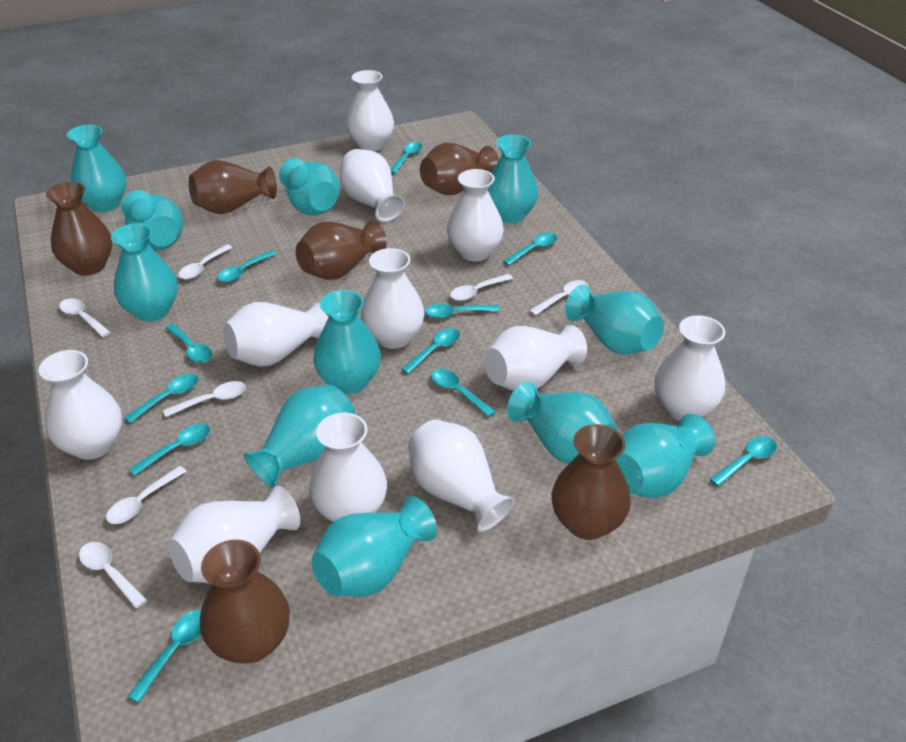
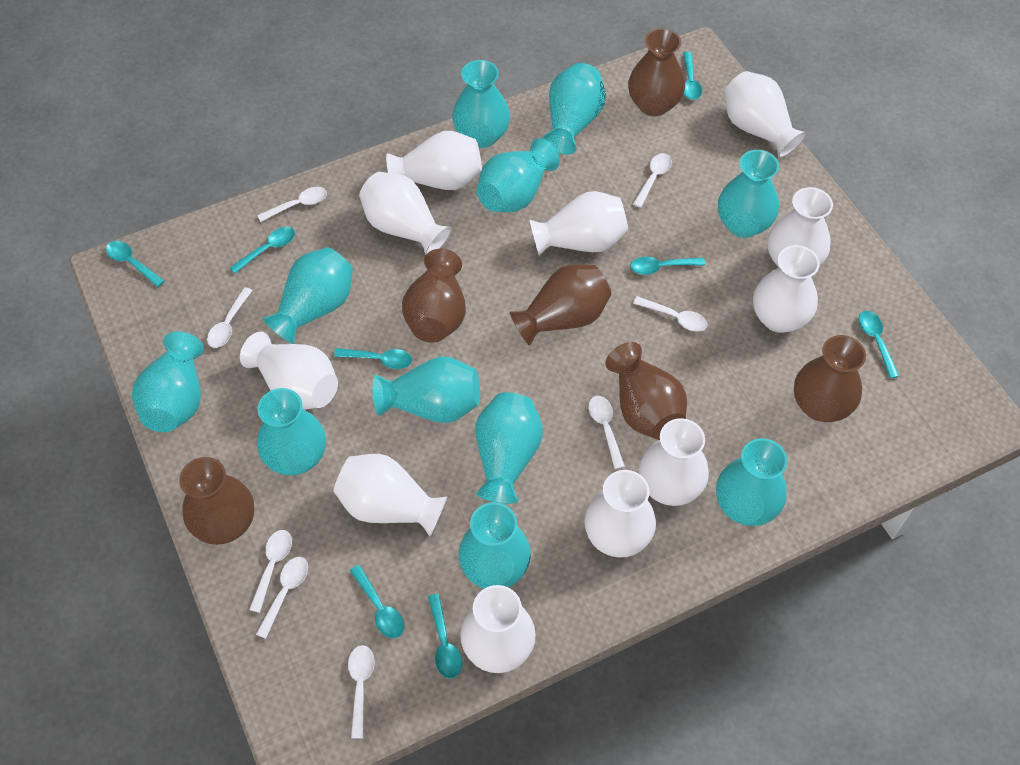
turquoise spoon: [124,374,198,423] [127,610,201,703] [129,423,210,476] [166,324,212,363] [217,250,277,282] [390,142,422,174] [401,328,460,374] [425,304,499,318] [431,369,496,417] [503,233,557,266] [709,436,777,487] = 11 -> [106,241,164,287] [230,227,295,274] [334,348,412,369] [350,565,404,638] [428,594,462,679] [631,257,705,275] [683,52,702,100] [859,311,899,379] = 8
white spoon: [59,298,111,337] [79,542,147,608] [106,466,187,524] [163,381,246,417] [178,244,233,280] [450,274,513,301] [529,280,589,316] = 7 -> [207,287,253,348] [249,530,292,613] [256,557,308,639] [257,187,327,222] [348,645,375,738] [588,396,625,469] [633,153,672,208] [633,296,707,332] = 8

